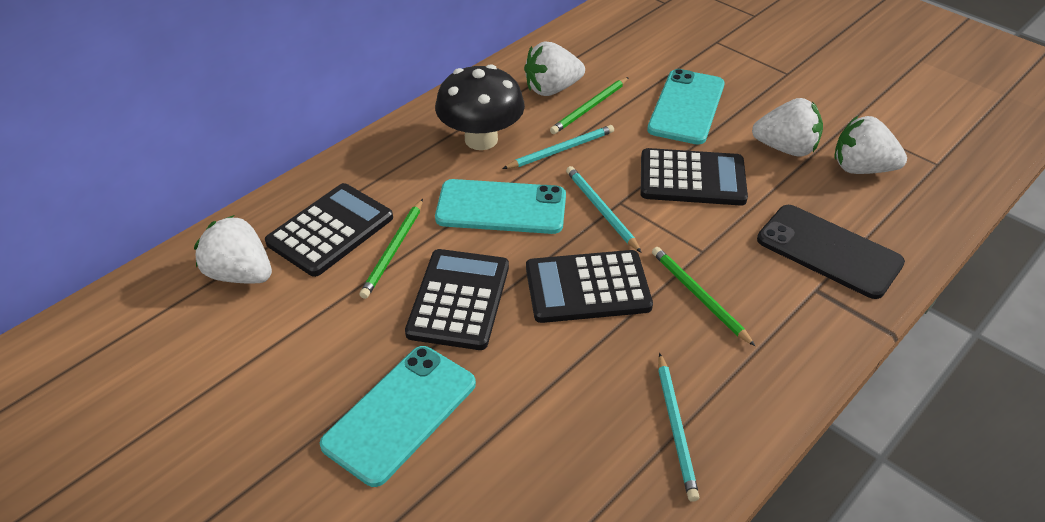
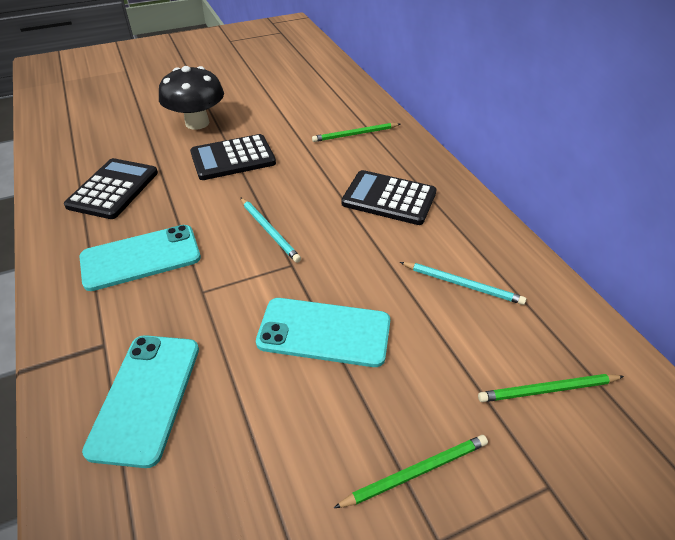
black calculator: [265,183,393,277] [405,249,509,350] [526,250,653,323] [641,148,748,206] = 4 -> [64,158,158,219] [190,134,276,180] [341,170,437,225] = 3
black phone: [757,205,905,299] = 1 -> none = 0
turquoise pencil: [502,125,614,169] [566,166,642,253] [658,353,699,502] = 3 -> [240,197,301,263] [400,262,526,305] = 2
white strawberry: [194,215,272,284] [524,42,585,96] [752,98,823,157] [834,116,907,174] = 4 -> none = 0

